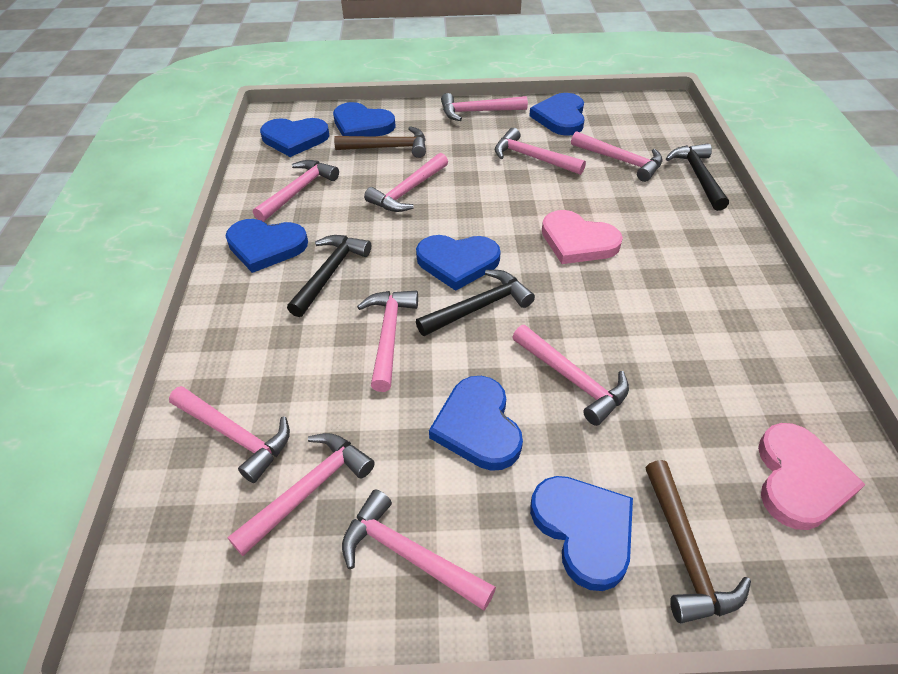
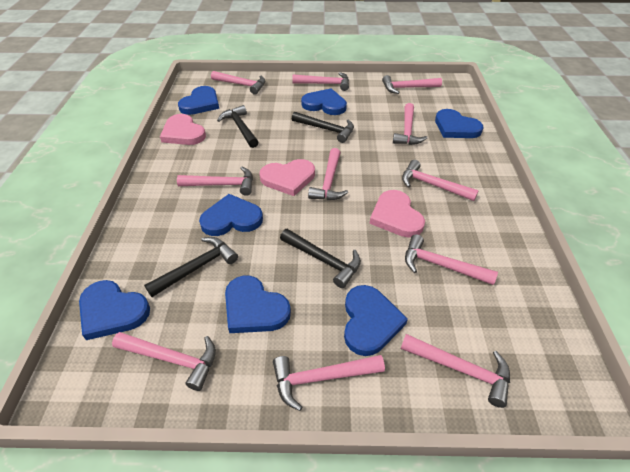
black hammer: [287,235,371,317] [416,270,535,336] [666,143,729,211] = 3 -> [144,237,238,297] [217,105,259,148] [280,229,361,288] [292,112,354,143] = 4
brown hammer: [334,126,426,158] [645,460,751,623] = 2 -> none = 0
pink hammer: [169,386,290,483] [227,433,375,556] [253,160,339,222] [342,489,496,611] [357,291,418,392] [364,153,448,212] [441,93,528,121] [495,128,586,175] [512,325,629,426] [571,131,662,182] = 10 -> [112,332,216,391] [177,167,253,196] [211,71,265,95] [273,355,385,411] [292,72,349,91] [308,148,348,200] [382,75,442,94] [393,103,427,145] [401,334,510,408] [402,160,479,201] [405,234,498,285] = 11
pink heart: [542,210,623,264] [758,423,865,530] = 2 -> [160,114,206,145] [260,159,315,196] [369,190,425,238] = 3

